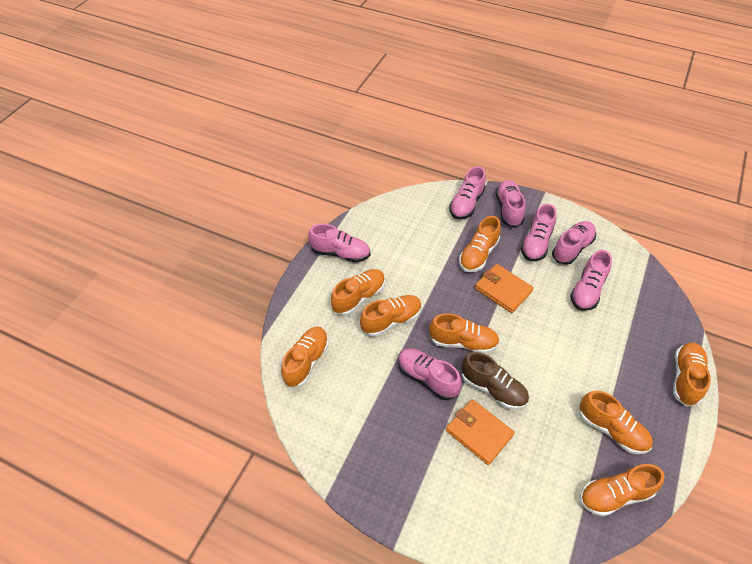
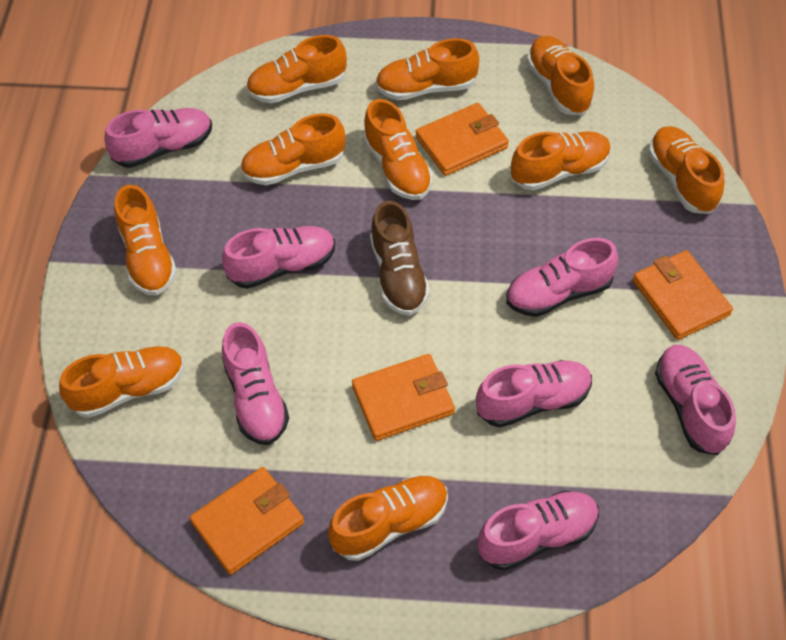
orange shoe: [281,327,329,388] [331,269,385,316] [360,295,422,337] [429,313,500,354] [459,216,501,272] [579,390,653,454] [580,464,665,517] [673,342,711,406] = 8 -> [59,346,184,418] [114,185,177,296] [240,113,345,185] [246,35,347,103] [328,476,448,561] [363,99,433,200] [375,38,479,100] [511,131,611,190] [527,36,594,115] [649,126,724,214] = 10
orange wallet: [446,399,515,465] [475,264,534,313] = 2 -> [190,467,304,575] [352,354,455,441] [416,103,509,176] [633,250,733,340] = 4

